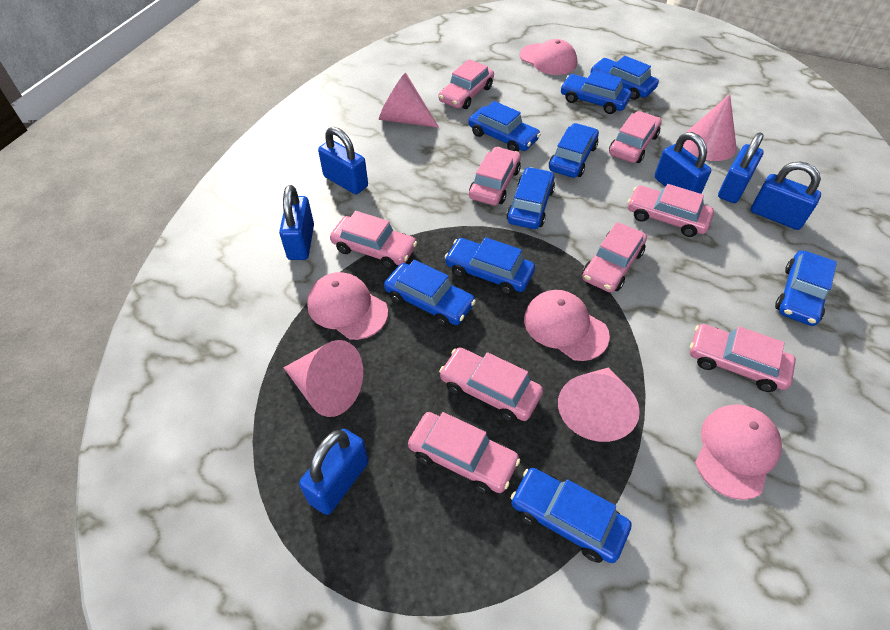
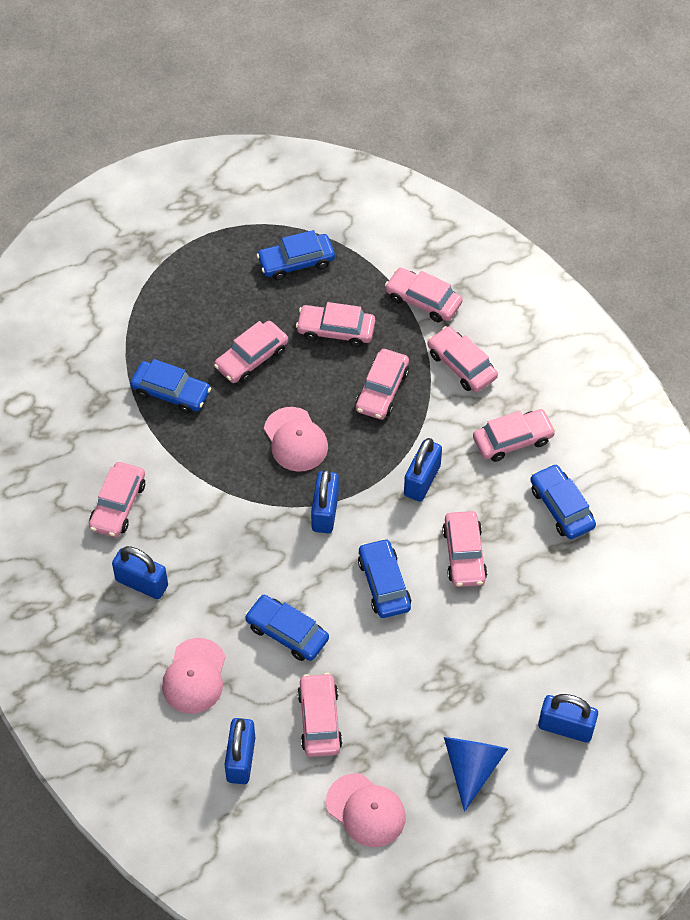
blue car: [384,260,476,327] [445,237,535,295] [468,101,541,151] [506,167,555,229] [511,468,632,563] [549,123,599,178] [560,70,631,114] [590,56,659,100] [775,251,837,326] = 9 -> [130,359,211,414] [245,595,329,661] [256,230,335,280] [358,538,411,618] [531,464,596,539] = 5
blue cone: none = 0 -> [444,737,508,812] = 1
blue padlock: [279,185,314,260] [299,429,369,515] [318,127,368,194] [654,132,711,194] [718,132,764,203] [751,162,821,230] = 6 -> [112,546,168,599] [225,718,255,784] [311,469,339,533] [404,438,442,501] [538,694,598,743] = 5
pink cap: [307,272,388,340] [520,39,577,75] [524,290,610,361] [695,404,782,500] = 4 -> [162,638,226,714] [264,407,328,472] [326,773,406,847] = 3
pink cone: [283,340,363,417] [379,73,439,128] [558,367,640,442] [683,94,737,161] = 4 -> none = 0

